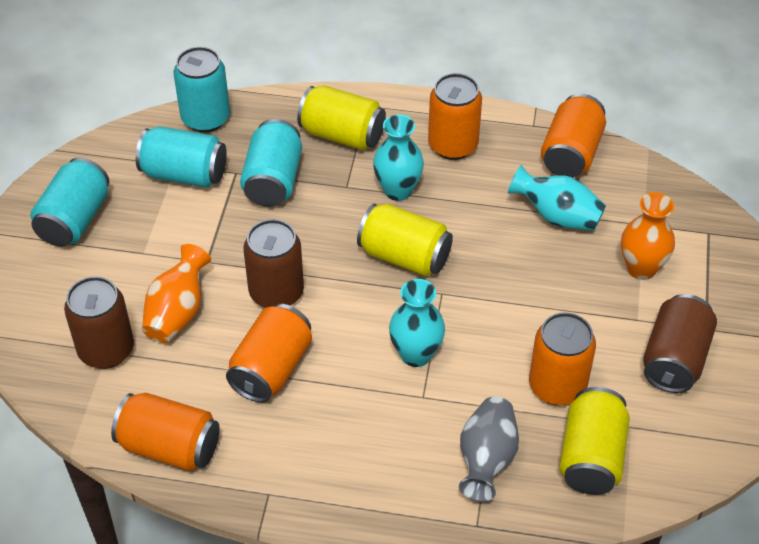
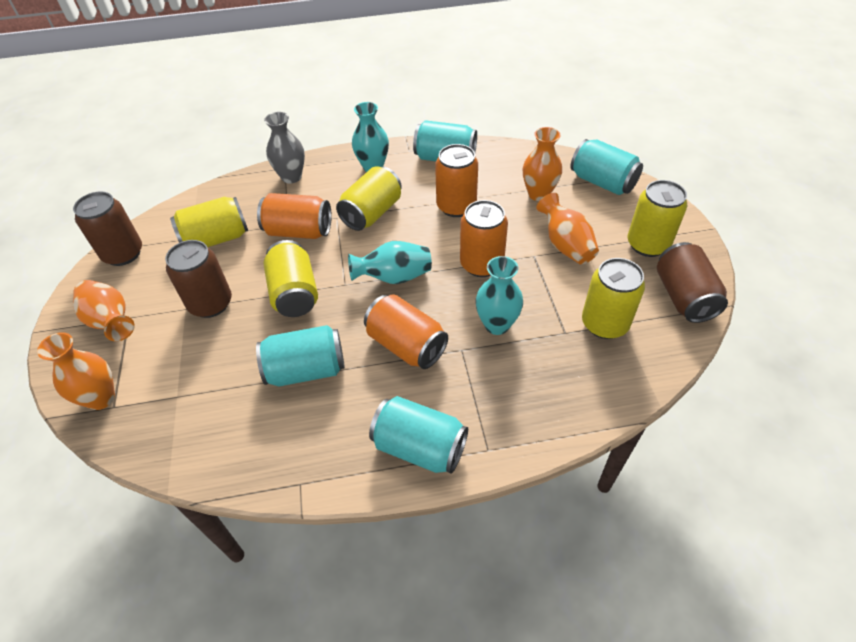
orange can: [111,393,220,471] [226,304,312,403] [428,73,482,160] [529,312,596,406] [541,94,606,177] = 5 -> [257,193,332,239] [364,295,448,369] [435,144,478,217] [460,200,508,277] = 4
orange vase: [142,244,211,343] [621,192,675,280] = 2 -> [37,332,115,410] [73,280,135,341] [523,127,562,201] [536,193,599,264] = 4
yellow can: [297,85,386,150] [357,203,453,276] [559,387,630,495] = 3 -> [170,197,248,247] [264,240,318,317] [336,166,401,231] [582,258,645,339] [628,180,687,257] = 5

